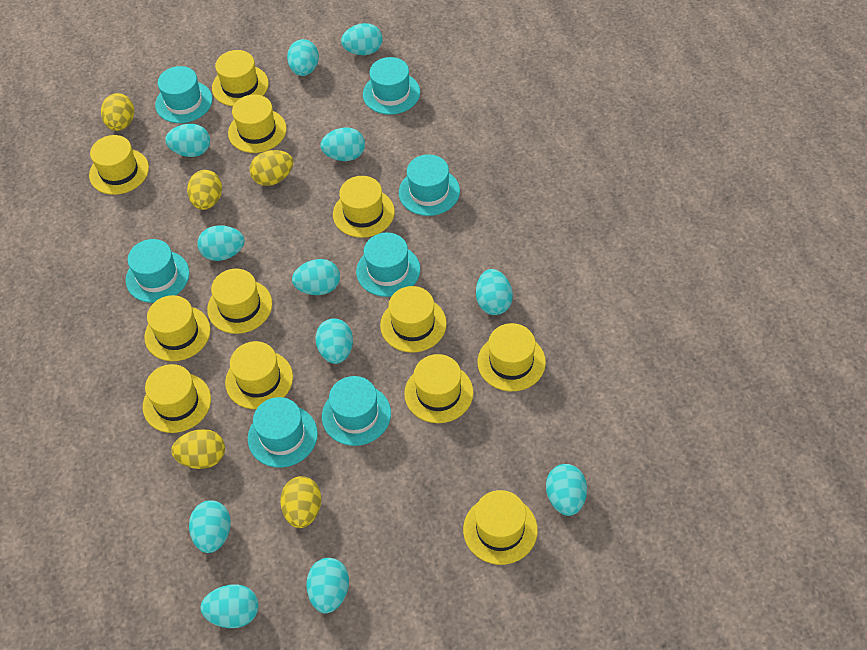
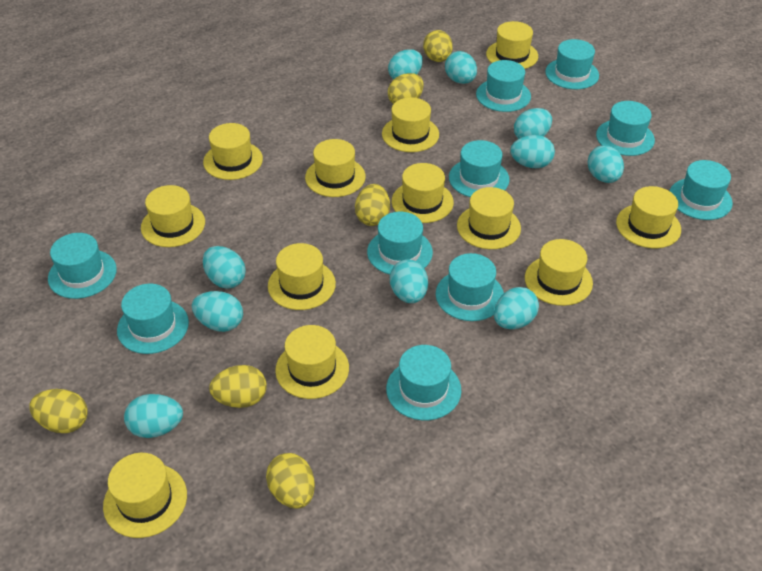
turquoise egg: [165,124,210,157] [189,500,231,553] [197,225,245,261] [200,584,259,628] [287,39,319,76] [292,259,340,295] [306,558,349,613] [315,318,353,364] [320,127,365,161] [341,23,382,55] [476,269,513,315] [546,464,587,516] = 12 -> [124,394,183,438] [192,291,243,332] [203,246,246,289] [388,49,423,80] [390,259,428,303] [445,51,477,84] [494,287,539,329] [510,135,555,168] [514,108,552,139] [587,145,624,183] = 10
turquoise hat: [126,239,190,303] [155,66,213,123] [248,397,318,468] [322,376,391,446] [356,232,420,297] [363,57,420,115] [399,154,460,216] = 7 -> [48,233,117,299] [117,284,189,354] [367,212,433,275] [386,345,461,420] [436,253,504,321] [449,140,510,197] [476,60,531,112] [545,39,599,89] [596,101,655,156] [670,160,733,220] = 10
yellow egg: [101,93,134,131] [171,429,225,469] [187,170,222,210] [250,150,293,186] [280,476,321,528] = 5 -> [29,389,87,433] [209,365,267,408] [266,453,315,509] [355,184,390,226] [388,73,423,104] [423,30,453,62] = 6

